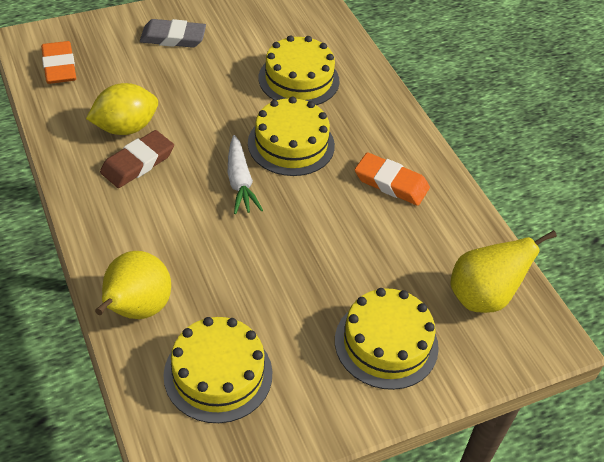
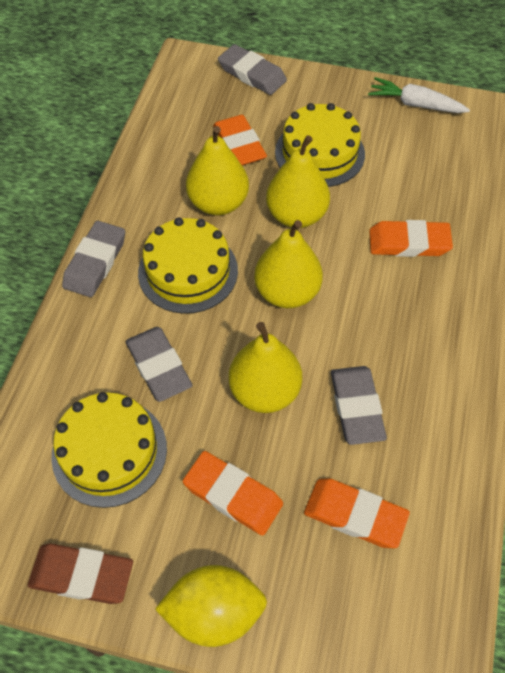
grey eraser: [140,19,206,48] = 1 -> [62,221,125,297] [125,327,192,402] [218,44,287,95] [331,366,387,445] = 4
orange eraser: [41,41,77,84] [355,152,430,206] = 2 -> [183,451,283,536] [213,115,267,166] [304,478,410,548] [369,220,453,257] = 4
yellow cake: [163,317,272,423] [248,97,335,176] [259,35,340,105] [335,288,439,390] = 4 -> [51,392,167,508] [138,217,238,314] [275,103,365,187] = 3
yellow pear: [95,251,171,319] [450,230,557,313] = 2 -> [186,126,249,215] [229,322,302,413] [254,220,323,308] [266,135,330,228] = 4

